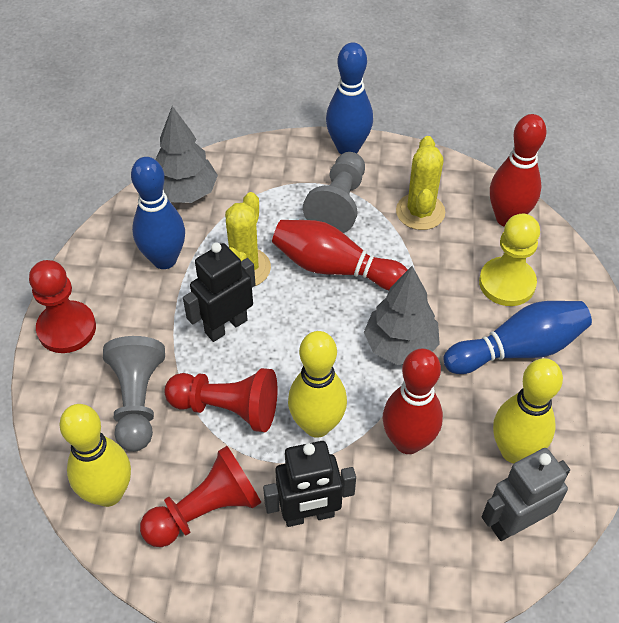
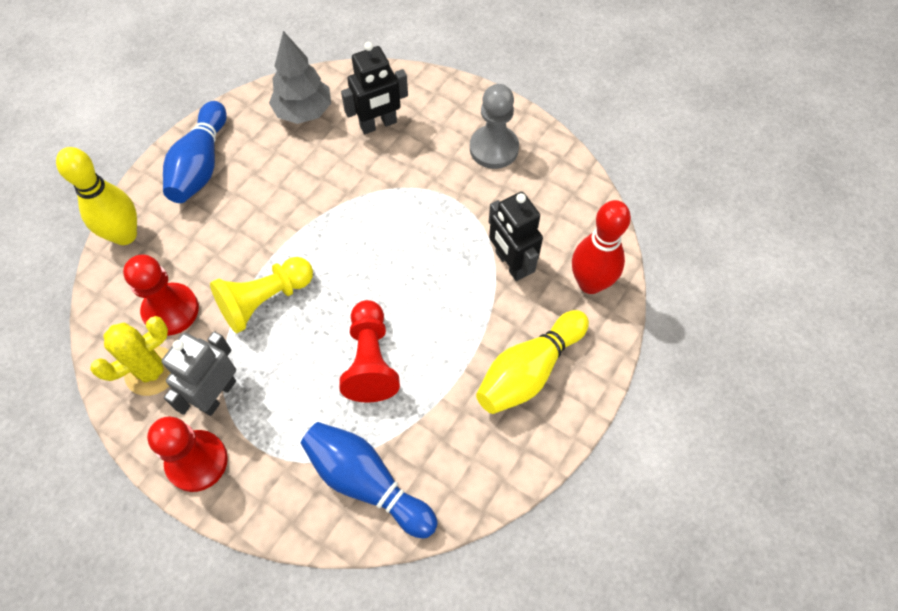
blue bowling pin: [131,157,185,269] [326,42,373,154] [444,301,592,374] = 3 -> [163,101,227,203] [301,422,438,538] = 2
grey pawn: [103,336,165,452] [303,152,365,233] = 2 -> [470,84,519,169] = 1
grey tree: [155,106,218,203] [364,266,440,365] = 2 -> [269,31,331,124] = 1
red bowling pin: [272,220,408,290] [383,349,443,454] [490,114,547,227] = 3 -> [572,200,631,294] = 1
yellow bowling pin: [59,404,131,507] [288,331,347,438] [493,358,563,463] = 3 -> [56,147,137,245] [476,310,589,414] = 2
yellow cactus: [225,192,271,286] [396,136,445,230] = 2 -> [90,316,170,396] = 1

